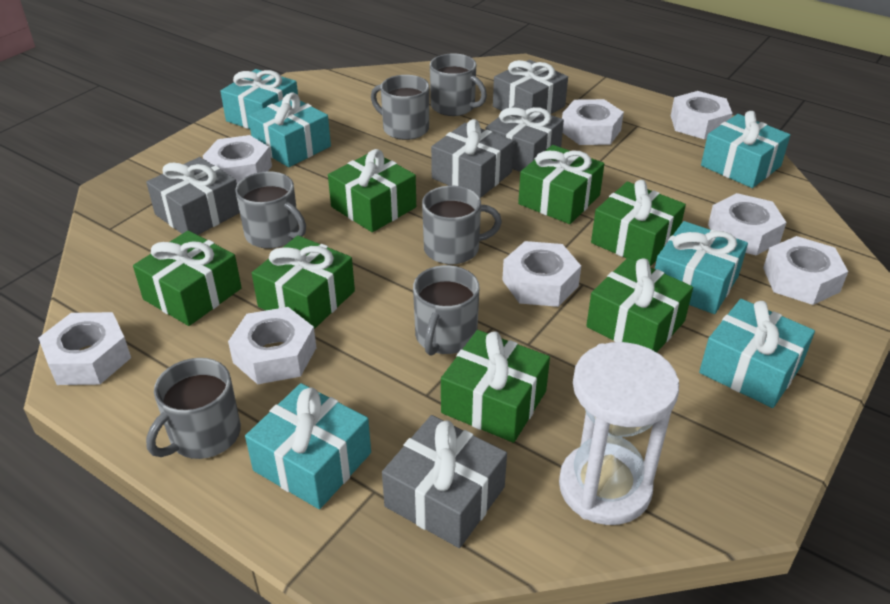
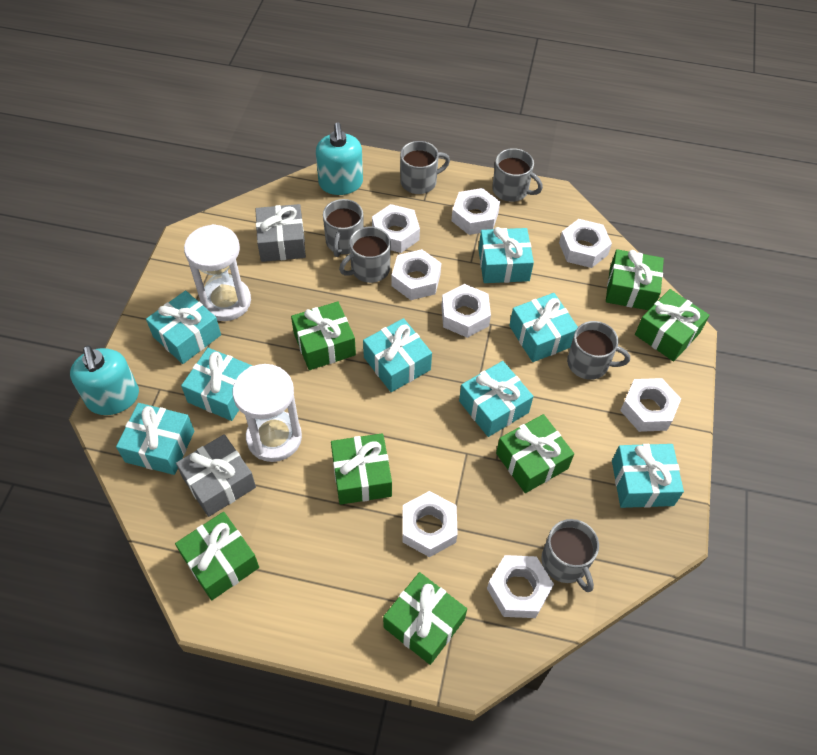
grey gift: [146,157,240,235] [382,415,507,548] [431,119,514,198] [485,104,564,172] [493,60,568,114] = 5 -> [176,434,256,517] [255,204,306,262] = 2
turquoise gift: [220,69,298,129] [245,383,371,509] [248,93,331,167] [655,221,748,314] [699,299,815,408] [701,111,790,188] = 6 -> [116,403,194,475] [146,290,221,364] [181,348,252,421] [363,318,432,392] [459,361,533,437] [478,227,534,283] [509,293,578,362] [612,444,684,508] = 8
turquoise soap dispenser: none = 0 -> [70,346,139,415] [316,123,363,195] = 2
white hourglass: [559,342,679,525] = 1 -> [184,224,251,321] [233,364,302,462] = 2

